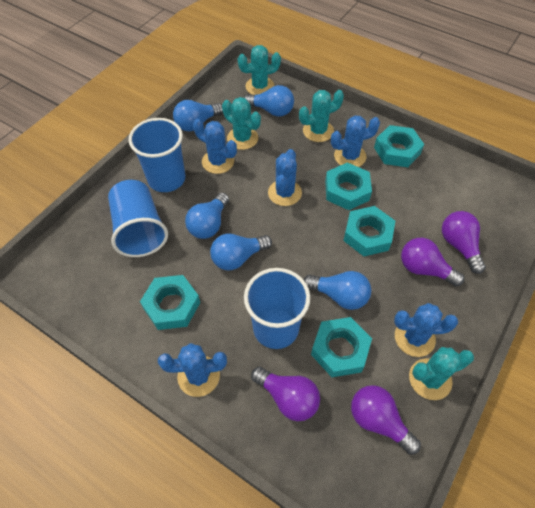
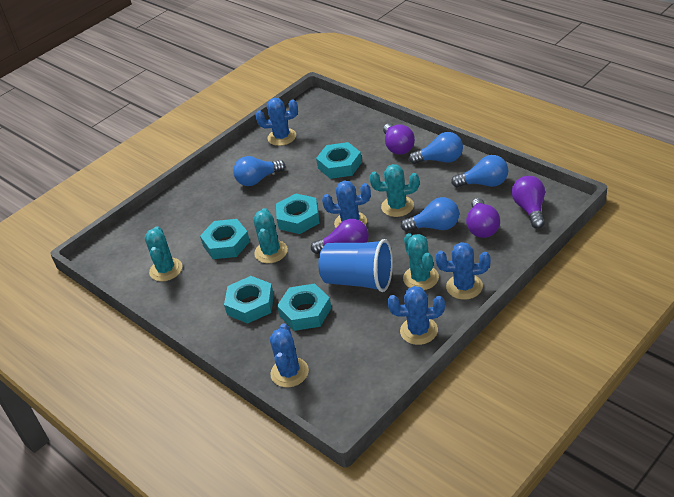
blue cup: [108,180,168,257] [129,118,185,192] [244,268,310,349] = 3 -> [318,239,393,292] = 1
blue light bulb: [173,100,223,131] [185,193,229,239] [210,234,272,270] [244,85,294,117] [304,271,371,310] = 5 -> [233,156,285,186] [401,197,459,232] [409,132,463,164] [451,155,508,187] = 4

